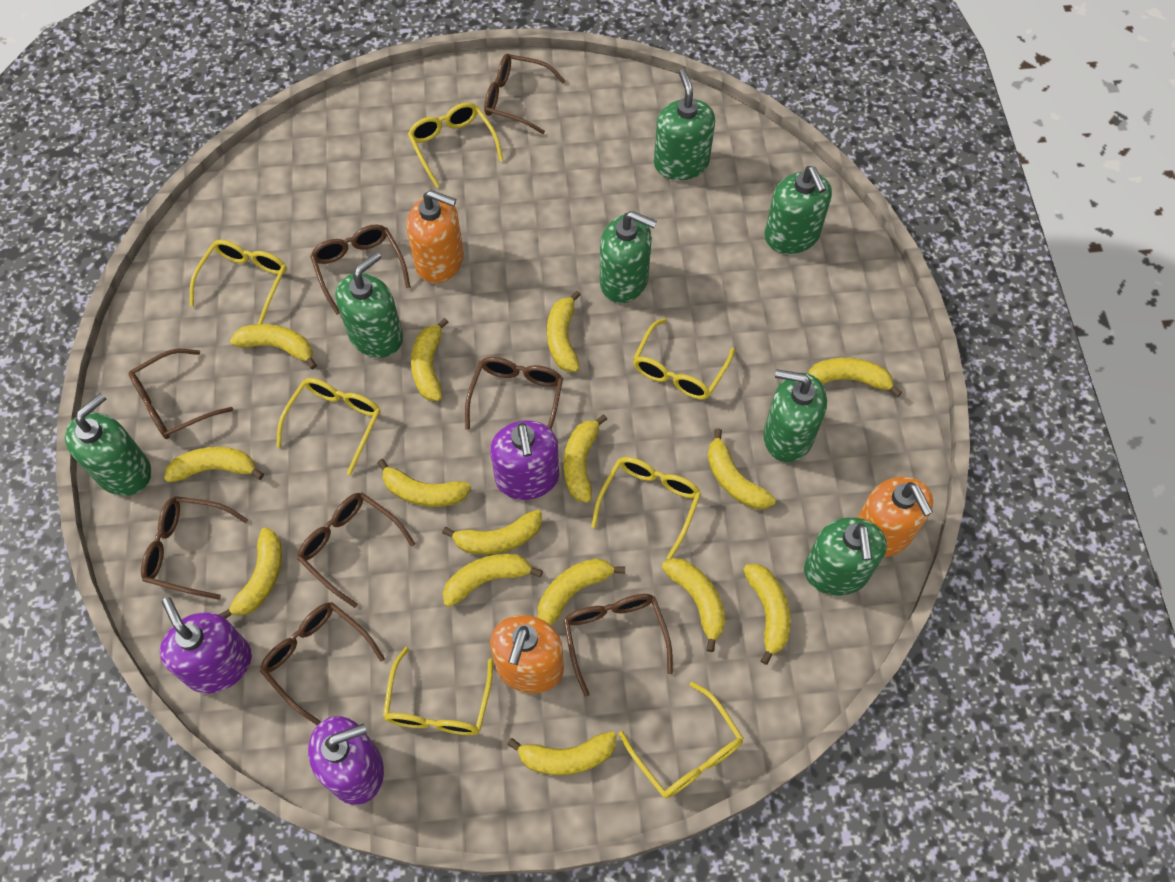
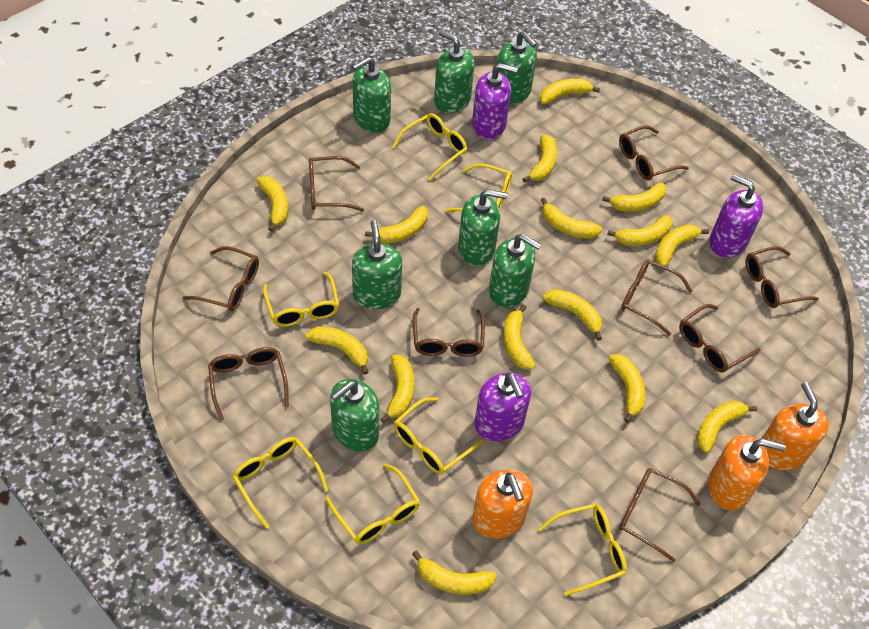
brown glasses: [128,349,233,439] [141,496,248,600] [260,602,385,725] [297,493,415,608] [310,224,411,315] [465,357,563,430] [484,54,566,134] [563,594,673,697] = 8 -> [182,246,259,311] [208,347,289,421] [309,156,364,212] [413,308,485,357] [619,125,689,180] [619,468,700,562] [621,259,692,336] [679,304,761,373] [746,246,819,308] = 9

